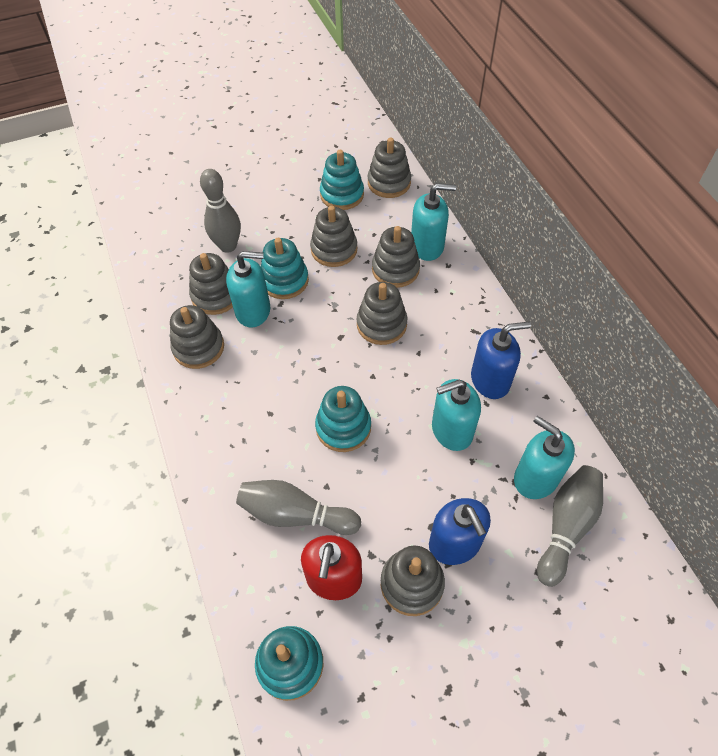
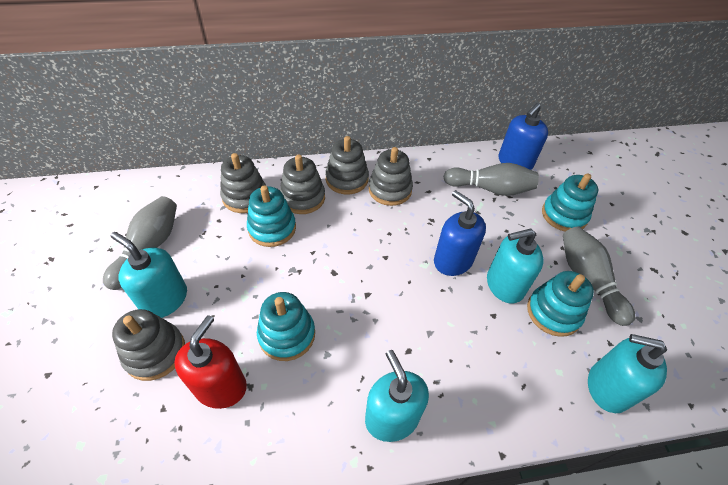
grey stacking toy: [170,305,224,369] [189,253,233,315] [310,206,357,267] [356,282,407,345] [368,138,411,198] [372,226,420,288] [381,546,445,616] = 7 -> [112,309,185,381] [220,153,266,213] [280,155,325,214] [325,136,369,194] [369,147,413,206] = 5

